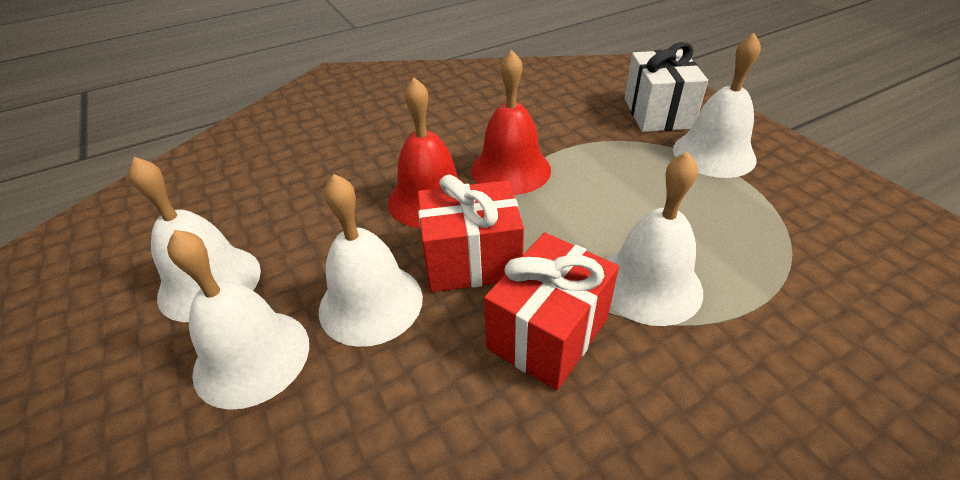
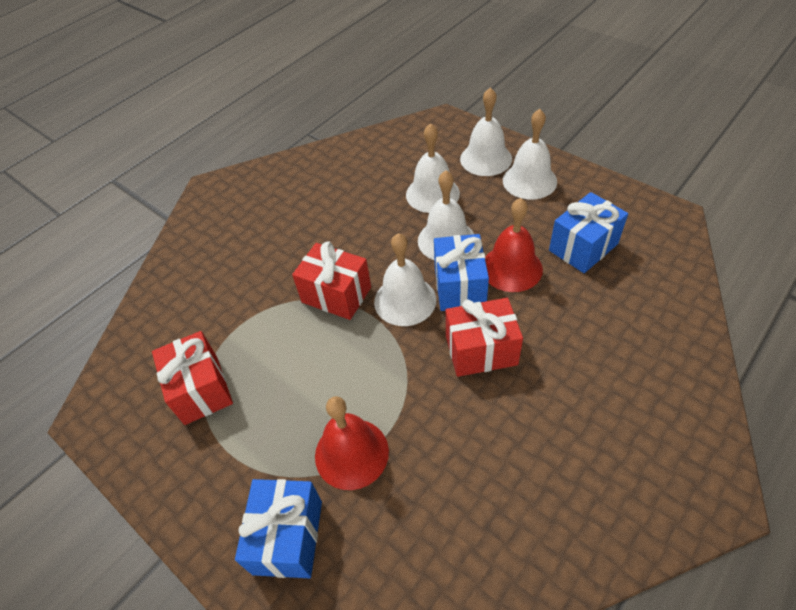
blue gift: none = 0 -> [235,479,322,578] [434,234,489,311] [549,192,628,273] = 3
red gift: [418,175,524,292] [484,232,619,390] = 2 -> [152,331,233,425] [292,241,371,320] [446,298,523,377] = 3
white gift: [624,42,708,132] = 1 -> none = 0

